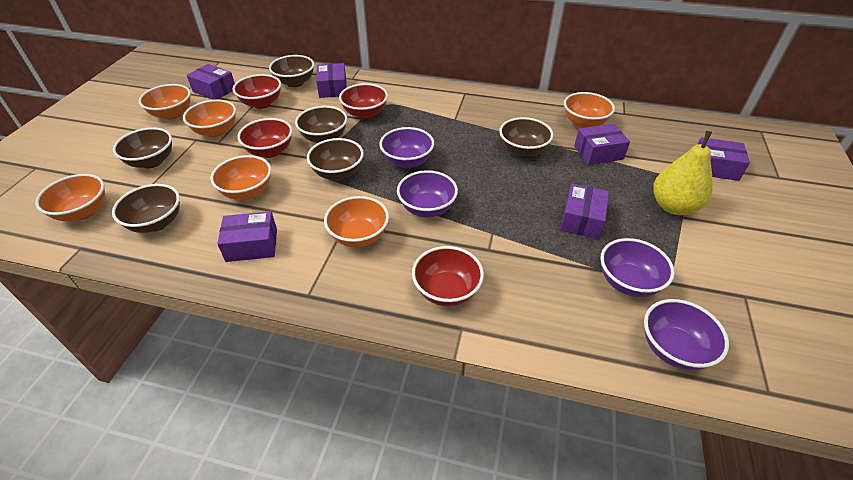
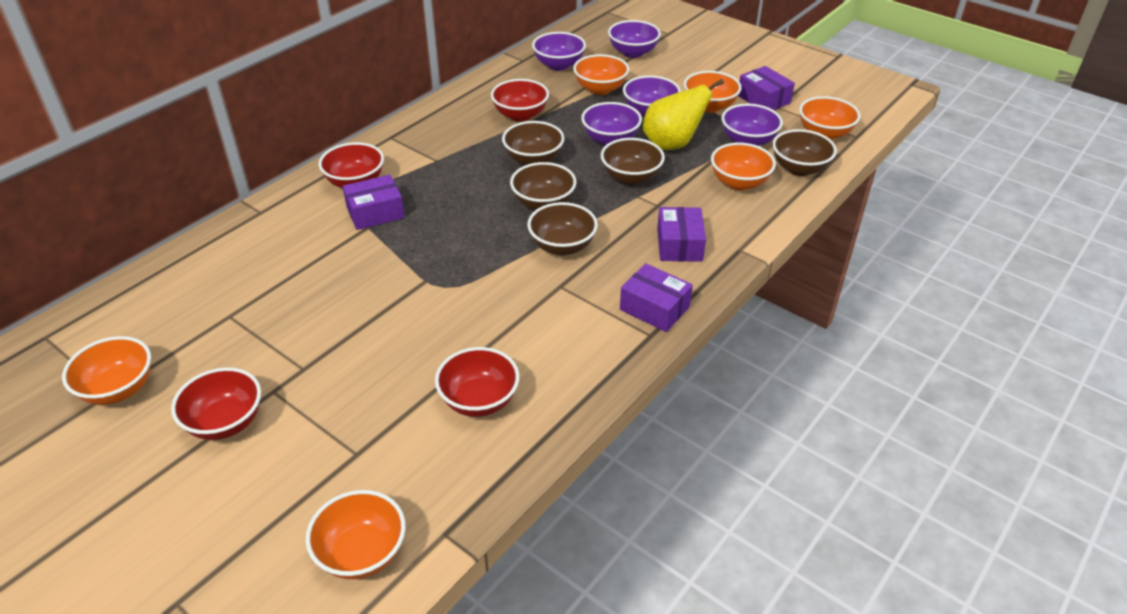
brown bowl: [112,184,180,233] [113,127,172,168] [269,55,314,87] [295,106,347,143] [307,138,364,180] [499,117,553,157] = 6 -> [502,121,565,165] [510,162,576,210] [527,202,598,255] [601,138,665,185] [772,129,837,176] = 5
purple bowl: [379,127,434,168] [397,170,458,217] [600,238,675,297] [644,299,729,370] = 4 -> [532,32,586,71] [581,102,642,146] [608,20,661,58] [623,75,681,117] [721,104,783,146] = 5
purple box: [187,64,235,100] [217,211,277,262] [316,63,347,98] [560,184,609,239] [574,124,630,165] [698,137,750,181] = 6 -> [342,175,405,230] [620,263,693,332] [657,207,706,262] [738,66,795,110] = 4

